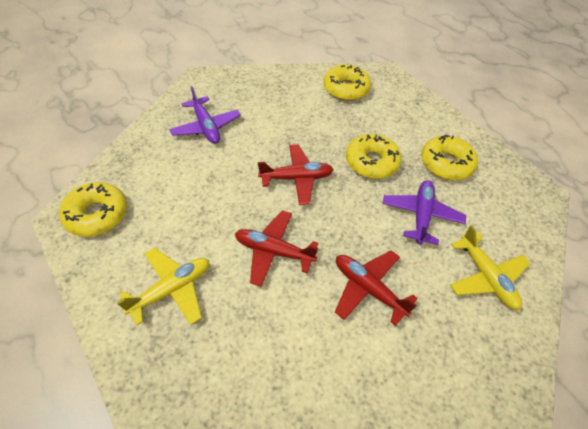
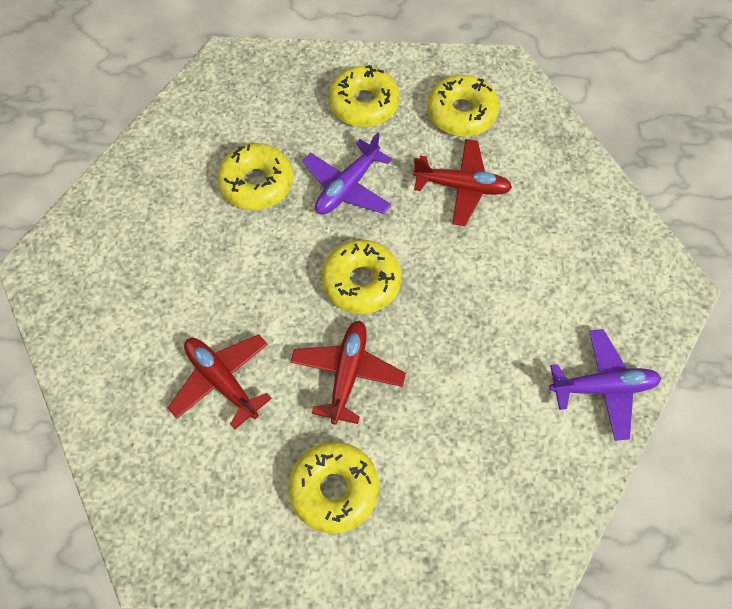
yellow donut: [59,182,127,237] [323,65,371,101] [346,134,402,179] [421,135,478,180] = 4 -> [217,143,293,210] [288,442,379,534] [322,240,402,314] [328,65,400,127] [427,75,499,137] = 5
yellow plane: [117,248,209,325] [450,225,531,310] = 2 -> none = 0

